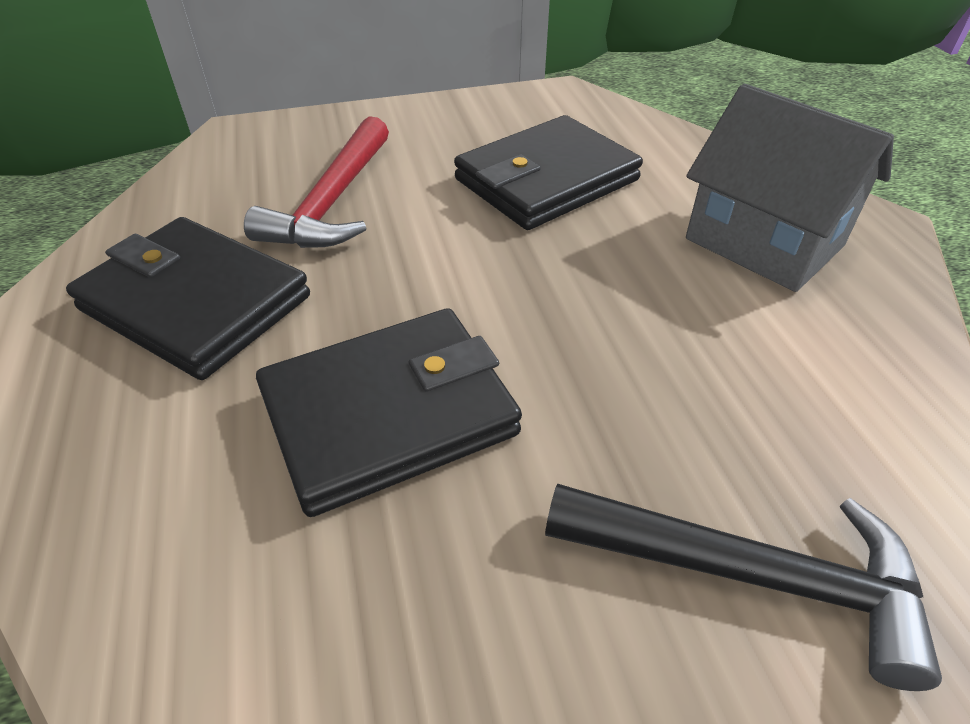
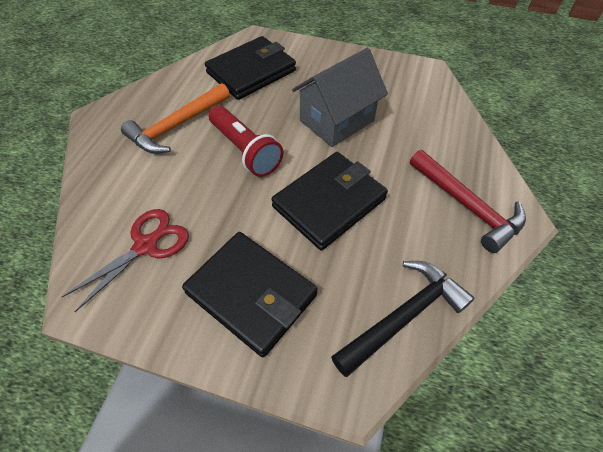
orange hammer: none = 0 -> [121,83,230,154] = 1
red flashlight: none = 0 -> [209,105,283,177] = 1
red scissors: none = 0 -> [62,209,189,312] = 1

